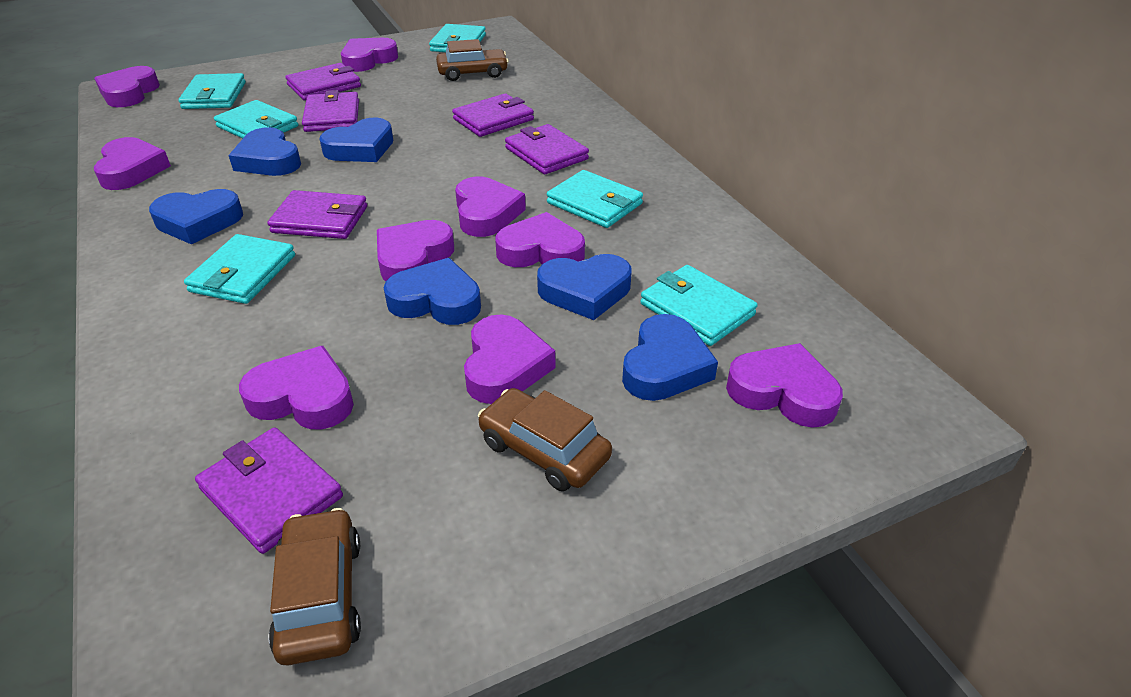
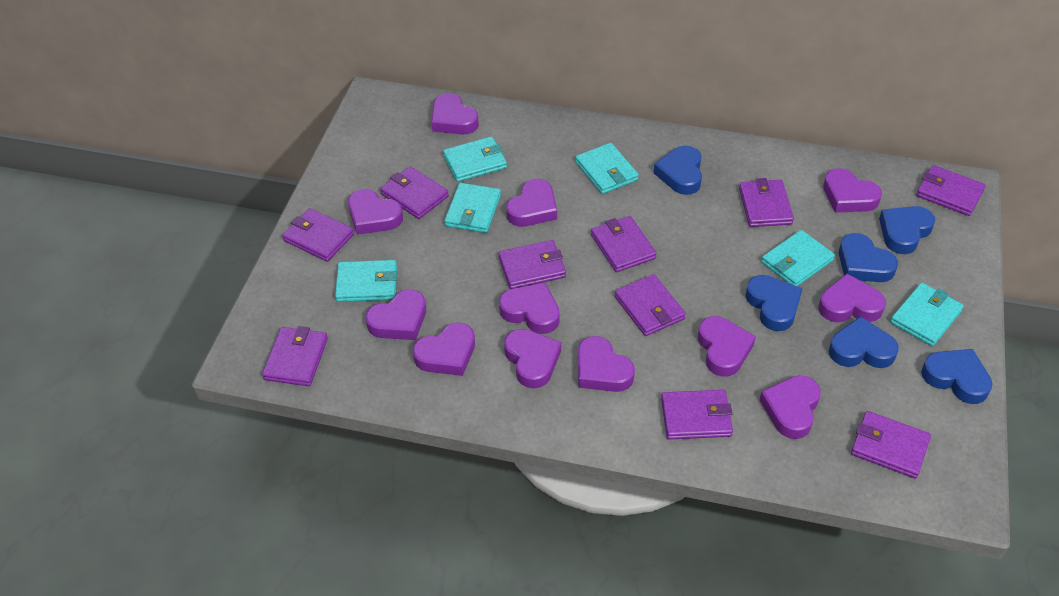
brown car: [269,508,361,665] [436,39,509,81] [478,388,612,491] = 3 -> none = 0
purple heart: [94,66,160,107] [94,137,171,190] [239,346,354,429] [341,38,398,72] [377,220,454,281] [455,177,526,237] [464,315,555,404] [495,212,585,267] [726,343,843,428] = 9 -> [348,189,403,235] [366,289,426,340] [413,323,475,376] [431,93,479,135] [499,283,560,334] [504,329,561,388] [506,179,557,227] [578,336,635,392] [698,316,756,376] [760,375,821,439] [819,274,886,322] [823,168,882,213] = 12
purple wallet: [195,427,343,554] [268,190,367,239] [285,63,361,101] [302,90,359,132] [452,93,534,137] [505,124,589,175] = 6 -> [262,326,328,386] [282,208,354,262] [380,166,449,219] [498,240,566,289] [591,216,656,272] [615,274,686,336] [661,390,733,440] [739,178,794,227] [851,411,931,479] [916,165,986,216] = 10

